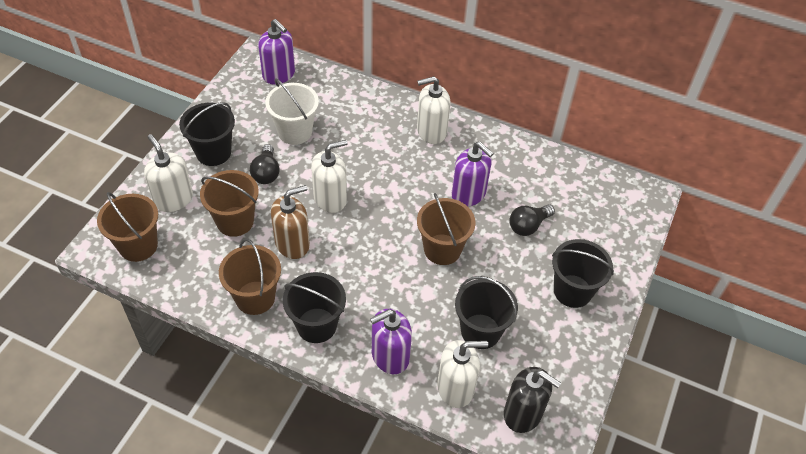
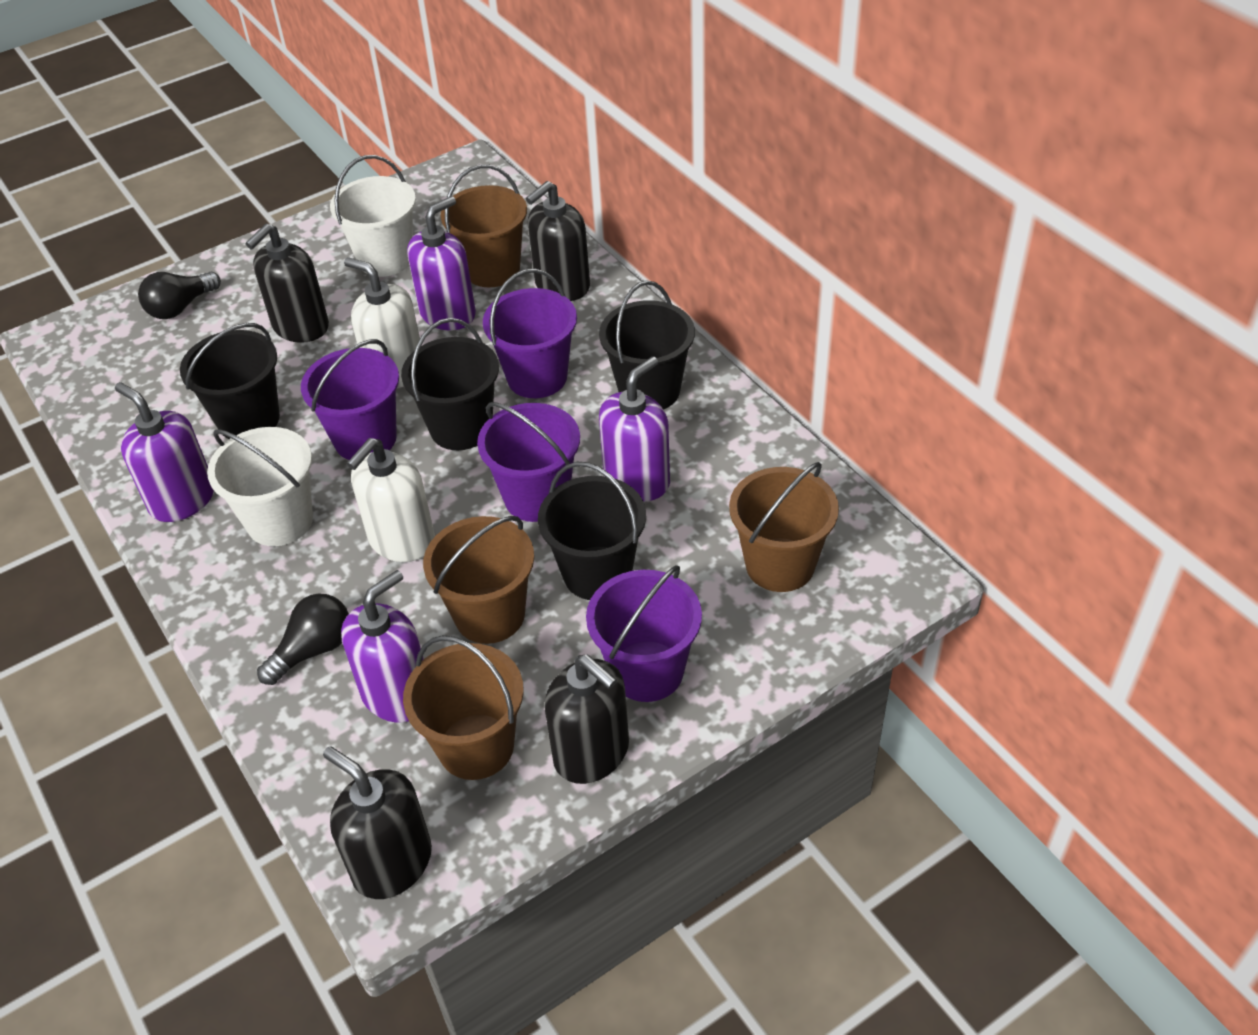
black soap dispenser: [504,367,561,433] = 1 -> [246,224,329,343] [323,746,432,899] [526,181,590,301] [544,654,629,784] = 4
brown soap dispenser: [271,185,310,259] = 1 -> none = 0
purple bucket: none = 0 -> [301,339,399,460] [477,402,580,522] [483,269,577,398] [586,565,702,702] = 4
purple soap dispenser: [258,19,295,85] [370,309,412,374] [451,142,494,207] = 3 -> [115,382,214,522] [341,570,424,723] [407,196,476,330] [599,356,670,501] = 4
white bucket: [265,79,319,145] = 1 -> [207,427,313,546] [330,155,416,277] = 2
white soap dispenser: [144,134,193,212] [311,140,348,213] [417,76,450,144] [437,340,488,408] = 4 -> [344,257,420,389] [347,438,435,562] = 2

